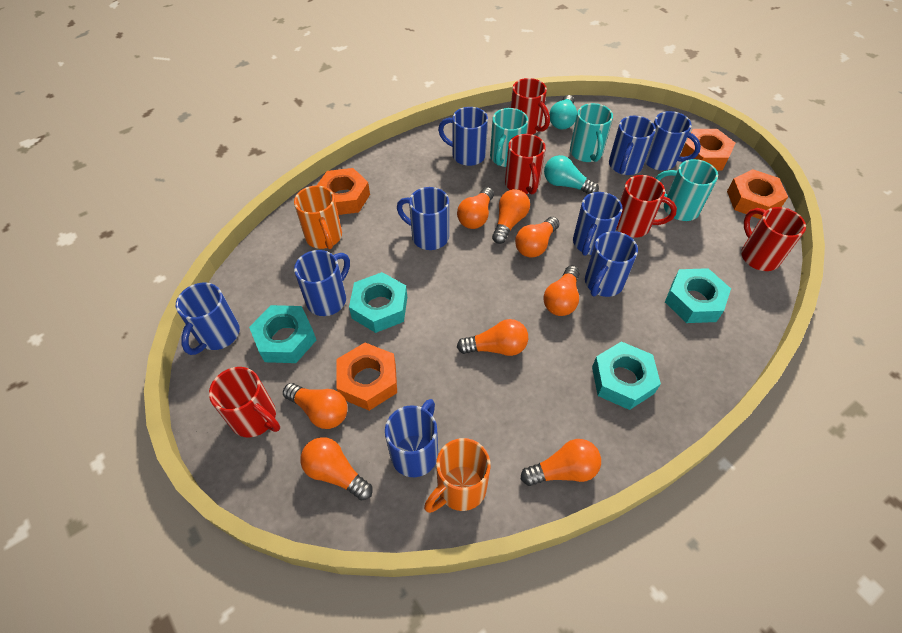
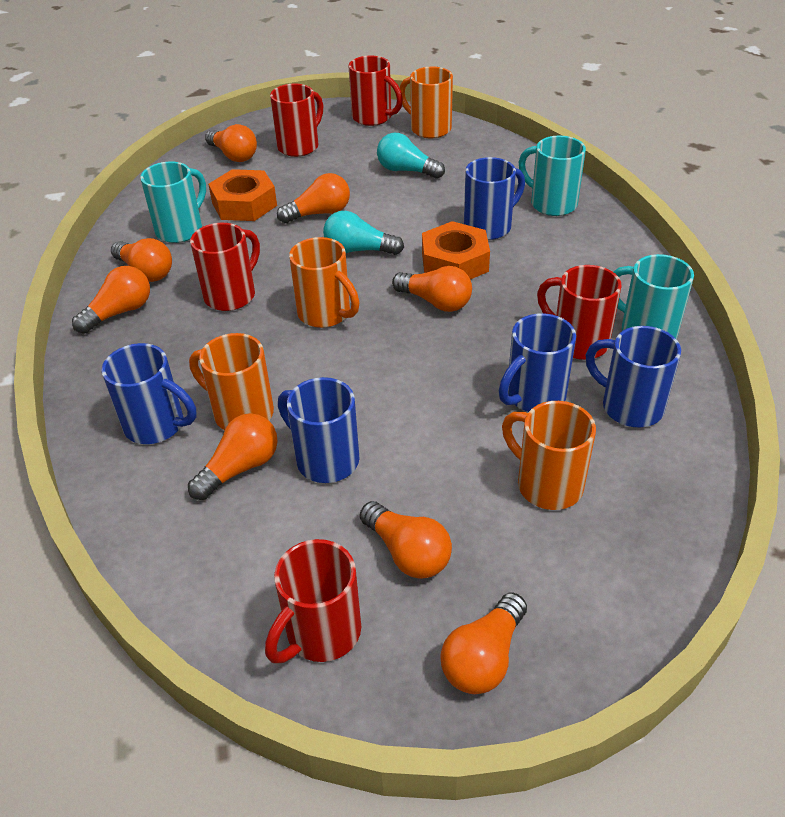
blue mug: [176,283,240,355] [294,250,350,316] [385,399,438,477] [397,187,449,250] [438,107,488,166] [573,192,623,256] [585,231,638,297] [609,116,656,175] [645,111,701,171] = 9 -> [102,343,196,444] [278,377,360,483] [464,157,525,240] [499,313,576,412] [586,326,681,428] = 5
orange mug: [294,186,342,249] [424,438,491,513] = 2 -> [189,333,274,430] [289,237,360,328] [400,67,453,138] [502,401,596,510] = 4
orange nut: [316,168,370,215] [337,343,397,411] [680,129,735,171] [727,169,788,219] = 4 -> [208,169,277,221] [422,221,490,280] = 2
turquoise nut: [249,305,316,363] [349,272,407,333] [592,342,661,410] [665,268,731,323] = 4 -> none = 0

